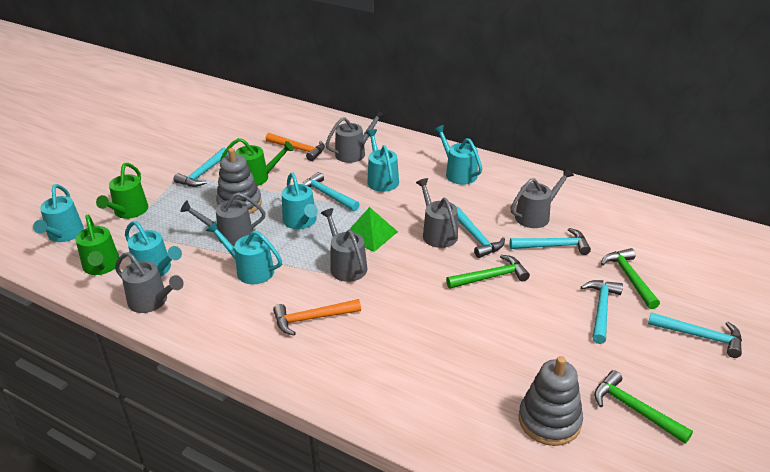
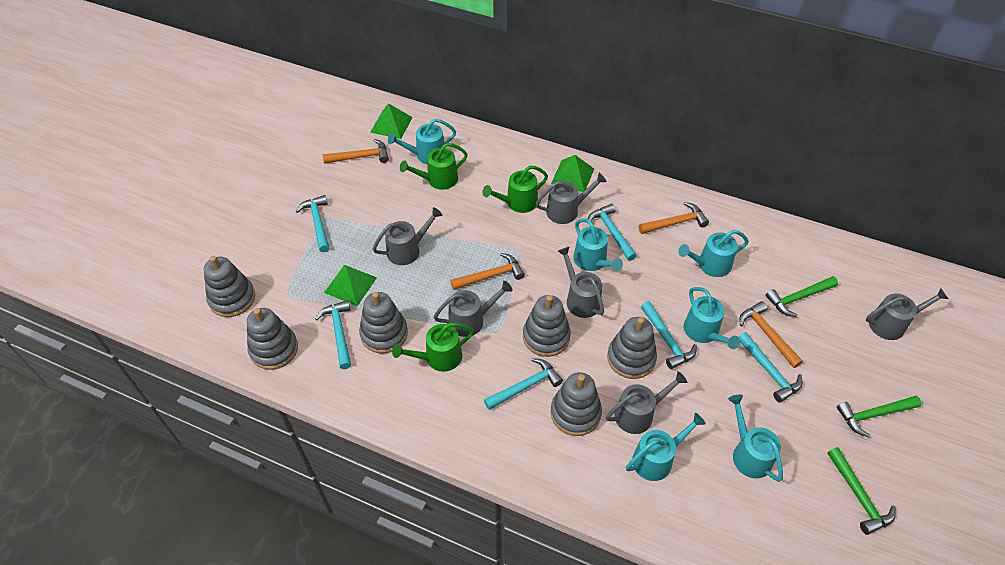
green pyramid: [349,207,398,252] = 1 -> [324,265,377,306] [370,103,413,139] [551,155,594,192] = 3
grey stacking toy: [216,148,262,214] [519,356,583,446] = 2 -> [204,256,255,317] [247,308,298,370] [359,292,408,354] [523,295,571,357] [550,372,602,436] [607,317,657,379] = 6
orange hammer: [266,133,325,161] [273,299,361,336] = 2 -> [323,139,389,164] [450,253,525,290] [639,202,709,234] [739,301,803,368] = 4

